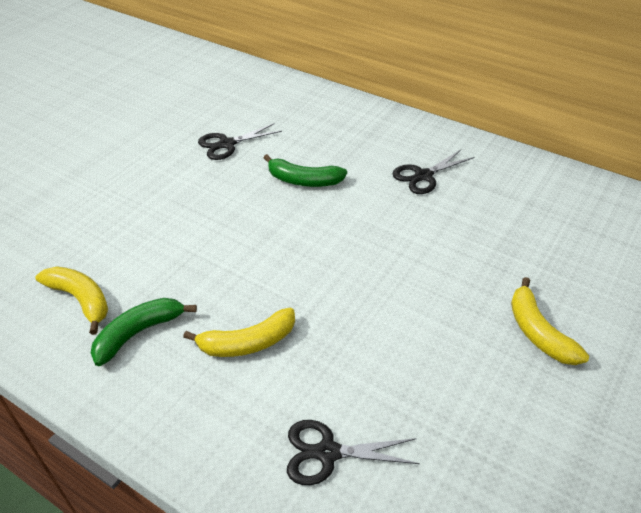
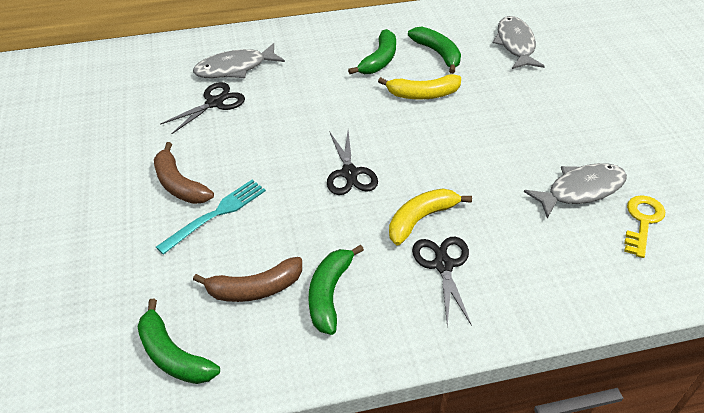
brown banana: none = 0 -> [154,142,214,204] [193,257,302,302] = 2
green banana: [91,298,197,366] [263,154,347,187] = 2 -> [138,299,220,384] [309,245,364,335] [348,29,396,74] [408,27,461,74] = 4
grey fish: none = 0 -> [193,43,285,78] [493,16,545,69] [524,163,627,218] = 3
turquoise fork: none = 0 -> [156,180,266,255] = 1
yellow banana: [35,266,108,335] [183,308,295,357] [511,277,589,365] = 3 -> [378,74,461,100] [389,188,472,245] = 2
yellow key: none = 0 -> [624,195,665,258] = 1

